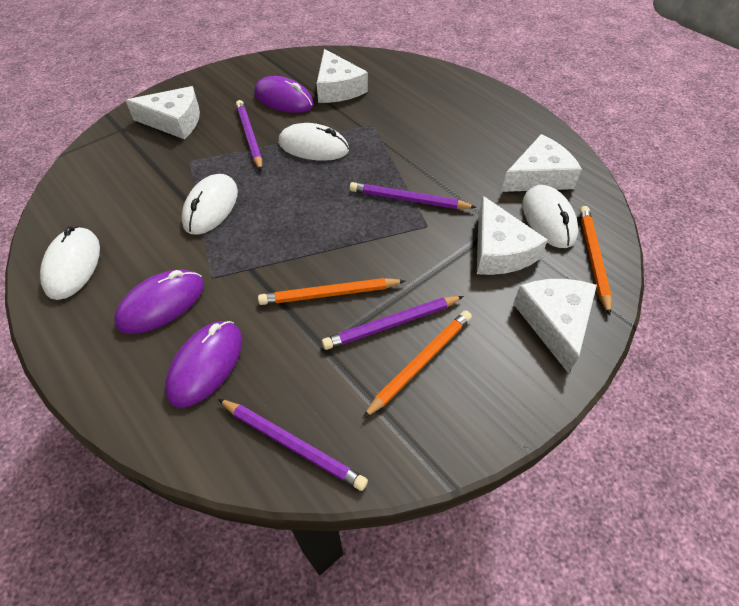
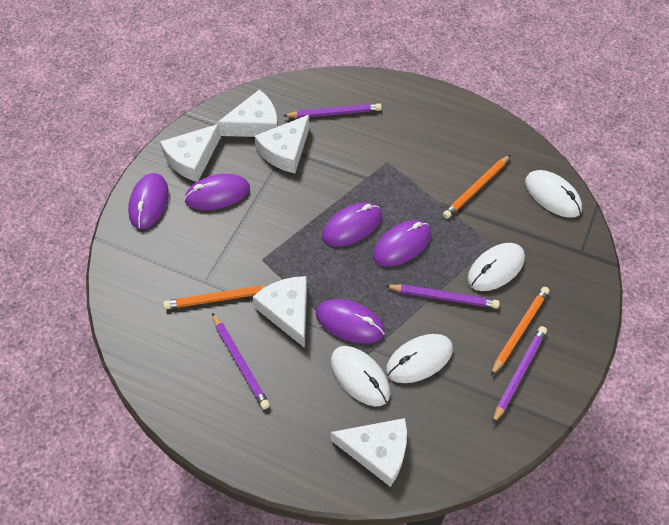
purple mouse: [114,270,204,334] [165,321,242,408] [254,76,314,113] = 3 -> [128,173,169,229] [184,174,250,210] [316,299,385,344] [322,202,382,246] [373,220,431,267] = 5

